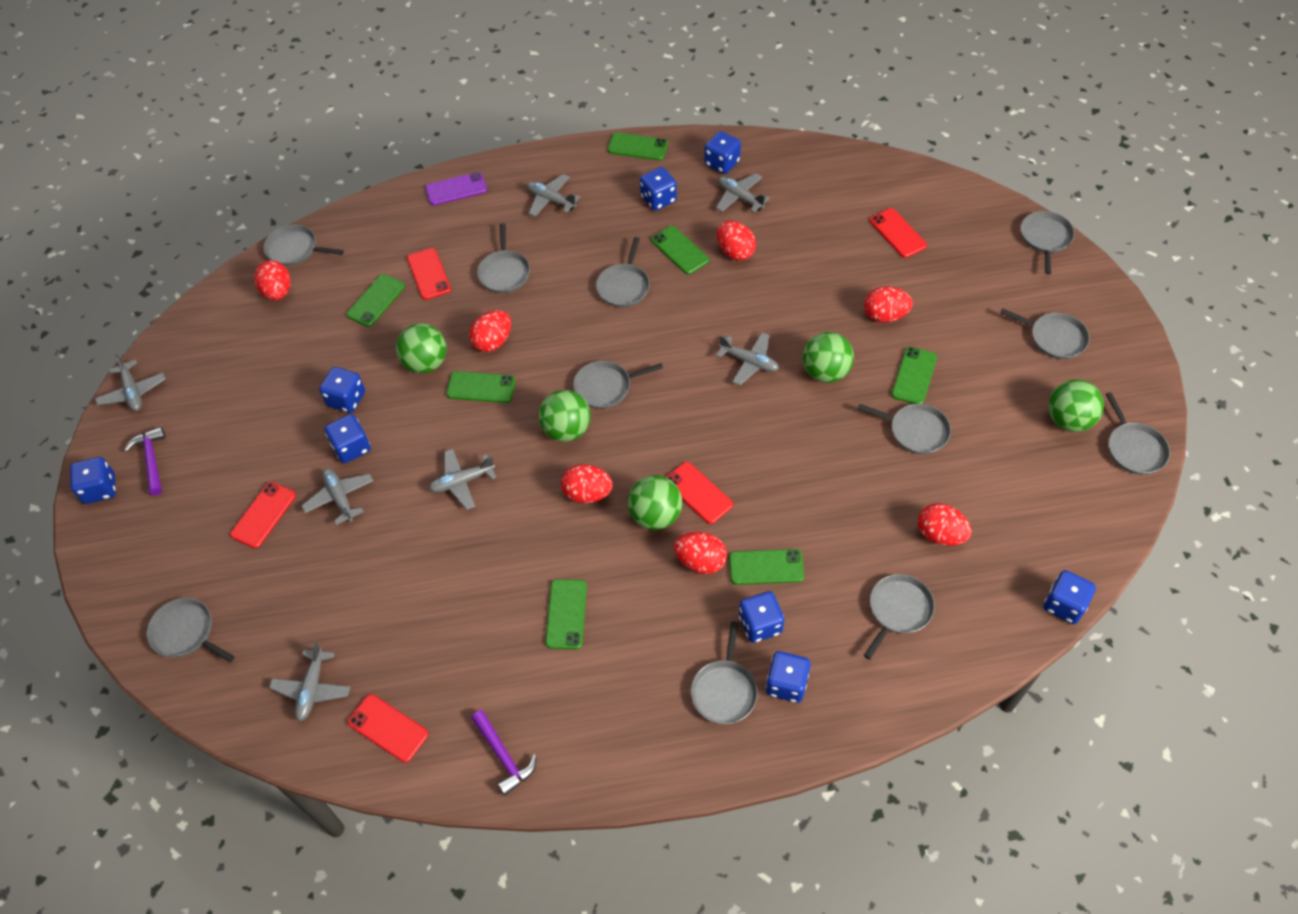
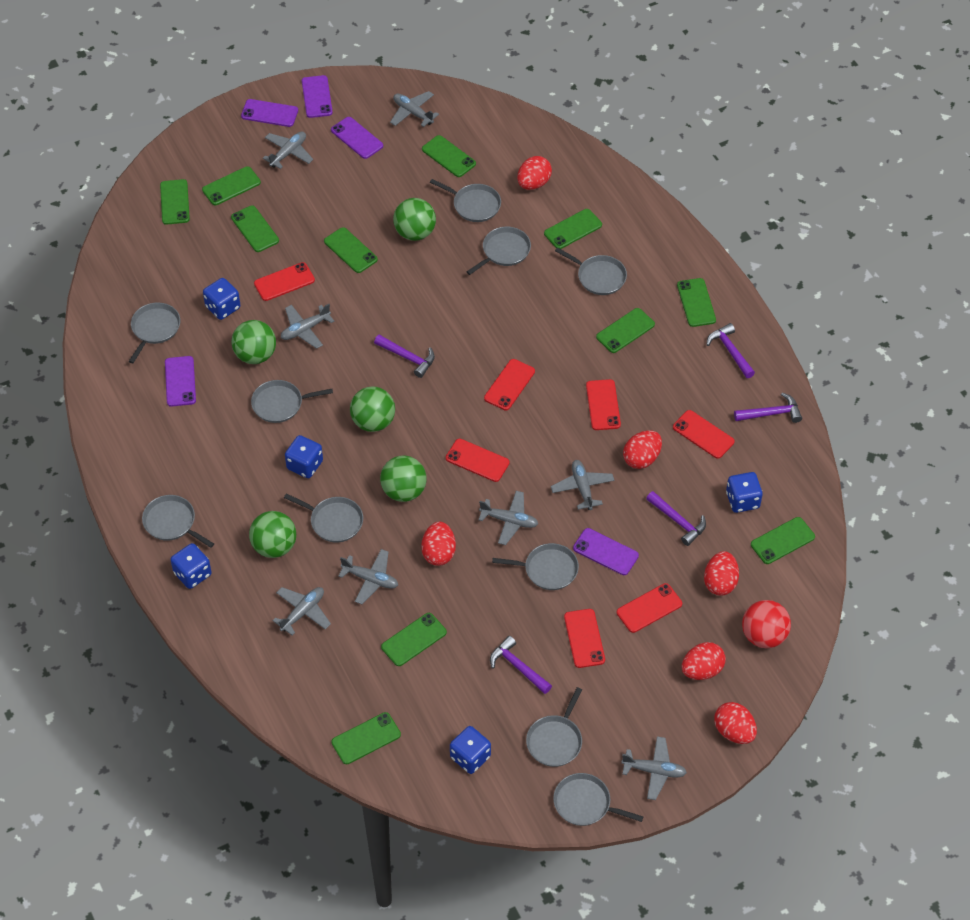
blue dice: [70,457,116,504] [319,367,365,413] [325,414,371,463] [640,167,677,211] [704,131,741,174] [739,591,784,643] [766,651,811,703] [1044,570,1096,624] = 8 -> [171,543,212,589] [203,278,240,320] [285,435,323,478] [450,726,491,774] [726,472,763,513] = 5
green phone: [346,274,405,327] [446,371,516,403] [545,579,587,650] [608,132,668,161] [651,226,709,274] [729,549,804,585] [892,346,937,404] = 7 -> [160,179,190,225] [202,166,261,205] [231,205,279,252] [324,227,378,273] [331,712,401,764] [381,613,447,666] [422,135,476,177] [544,209,602,249] [596,308,655,353] [677,278,716,327] [751,517,815,564] = 11
grey pan: [147,598,234,662] [264,224,344,266] [477,223,530,293] [573,361,663,409] [596,237,650,307] [691,621,758,724] [857,404,951,454] [864,574,935,660] [1000,308,1090,359] [1021,211,1075,274] [1106,392,1170,475] = 11 -> [129,302,180,363] [142,495,214,548] [251,380,333,423] [284,493,363,542] [430,179,501,222] [467,227,531,275] [492,543,579,590] [526,687,582,767] [553,773,643,826] [555,247,627,295] = 10
grey plane: [95,354,166,411] [269,642,350,721] [302,468,373,525] [429,449,496,510] [527,174,580,217] [716,173,770,213] [716,332,779,385] = 7 -> [263,131,313,169] [273,587,331,636] [281,304,334,349] [338,549,398,604] [390,91,439,127] [478,491,538,545] [551,460,615,510] [621,736,687,800] = 8
purple hammer: [124,427,165,495] [471,710,537,796] = 2 -> [374,335,435,378] [490,636,552,694] [646,491,706,546] [706,323,755,378] [734,393,802,423] = 5
purple phone: [425,172,487,206] = 1 -> [165,356,196,407] [241,99,298,127] [302,75,333,118] [331,117,383,159] [573,528,639,575] = 5
red ball: none = 0 -> [742,600,791,648] = 1
red egg: [254,260,291,300] [469,310,511,352] [561,464,613,503] [674,532,727,574] [717,221,756,261] [864,286,913,323] [918,503,972,546] = 7 -> [421,522,456,566] [517,156,552,190] [623,430,662,469] [682,642,726,680] [704,551,739,595] [714,702,757,744] = 6
red phone: [230,482,296,548] [348,694,428,763] [407,248,451,300] [666,462,733,524] [870,208,927,258] = 5 -> [254,262,315,301] [446,439,510,482] [484,359,535,410] [564,609,605,668] [586,379,621,430] [617,583,682,633] [673,410,735,459] = 7

